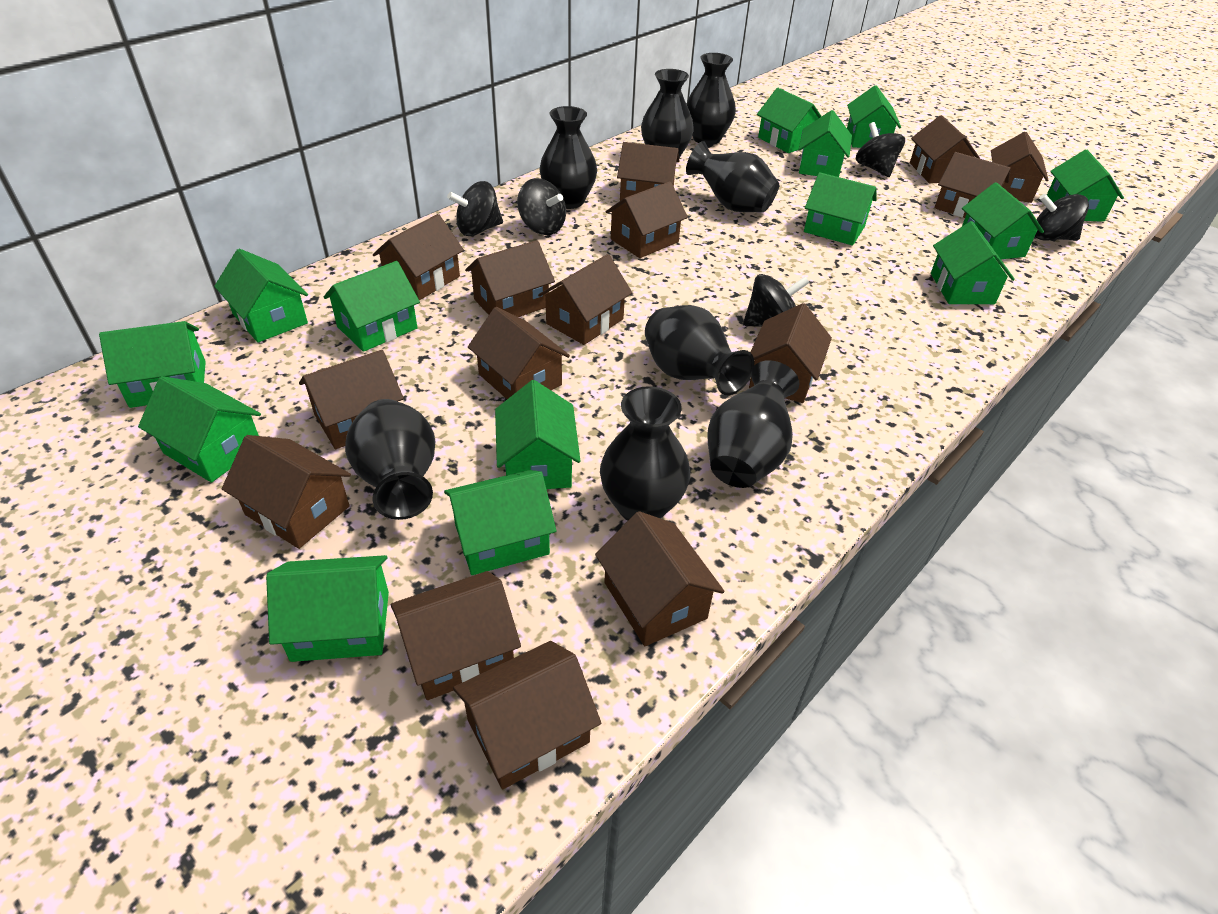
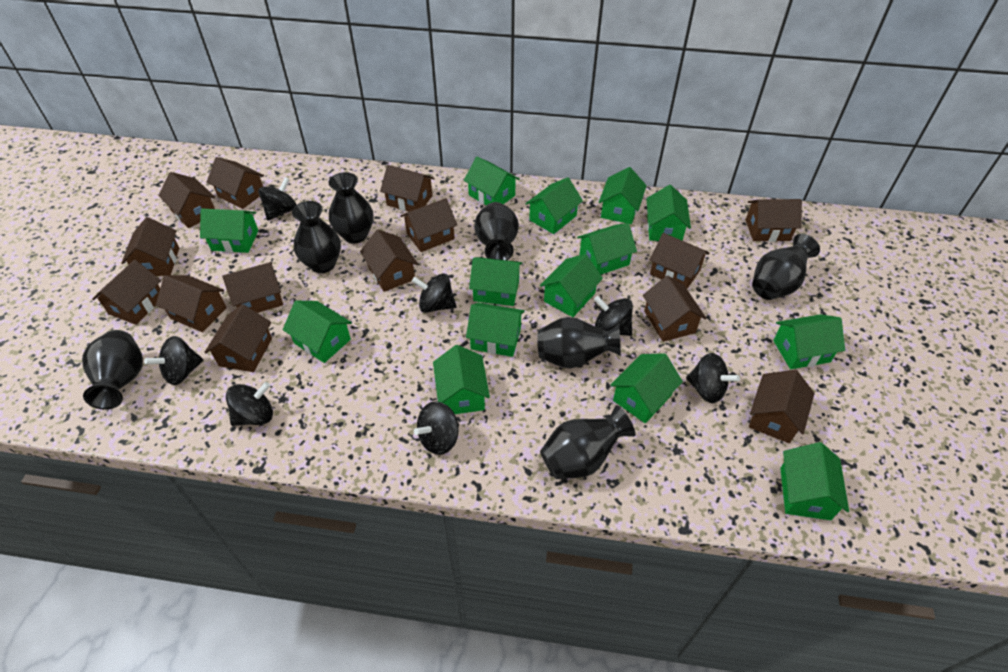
black spinning top: [447,181,503,236] [517,178,566,235] [743,274,810,327] [856,122,905,177] [1035,194,1089,241] = 5 -> [144,336,203,385] [226,382,273,426] [258,177,297,221] [412,273,456,313] [414,401,459,455] [594,296,633,336] [686,353,740,403] = 7
black vase: [345,399,435,520] [539,106,597,209] [600,386,690,521] [641,69,694,158] [645,305,754,395] [686,141,779,212] [687,53,736,145] [707,360,800,488] = 8 -> [82,330,143,410] [292,201,341,273] [329,172,373,243] [474,202,519,260] [537,317,621,369] [540,405,635,479] [752,234,820,300] = 7
brown house: [222,435,351,549] [299,350,404,449] [373,214,464,300] [391,571,521,700] [453,641,601,789] [465,240,555,317] [468,307,570,399] [538,254,632,345] [595,511,725,646] [606,181,688,258] [617,142,679,201] [749,303,832,403] [910,115,980,183] [934,152,1011,218] [991,132,1048,203] = 15 -> [92,260,161,325] [121,217,179,276] [156,275,227,332] [158,172,215,228] [204,304,272,372] [207,157,264,209] [222,262,283,313] [360,230,418,292] [380,165,435,212] [401,198,457,252] [643,276,707,342] [649,233,709,289] [746,199,802,242] [749,370,815,443] = 14

